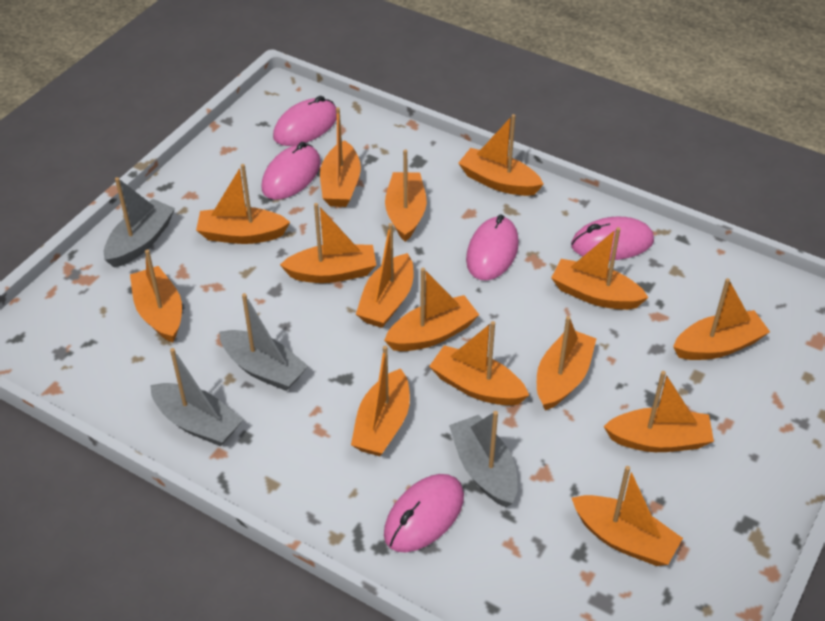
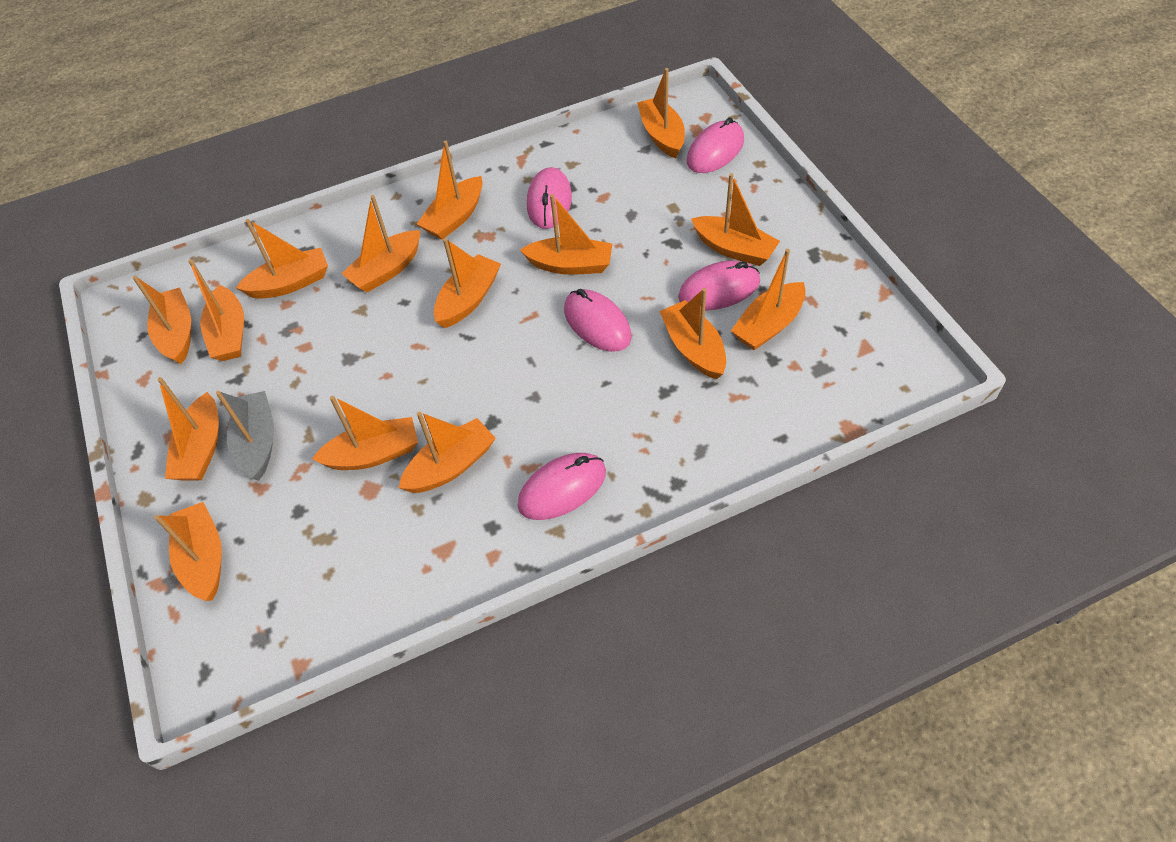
grey boat: [104,177,175,268] [150,348,243,446] [219,293,308,391] [449,411,518,507] = 4 -> [216,391,274,481] = 1

